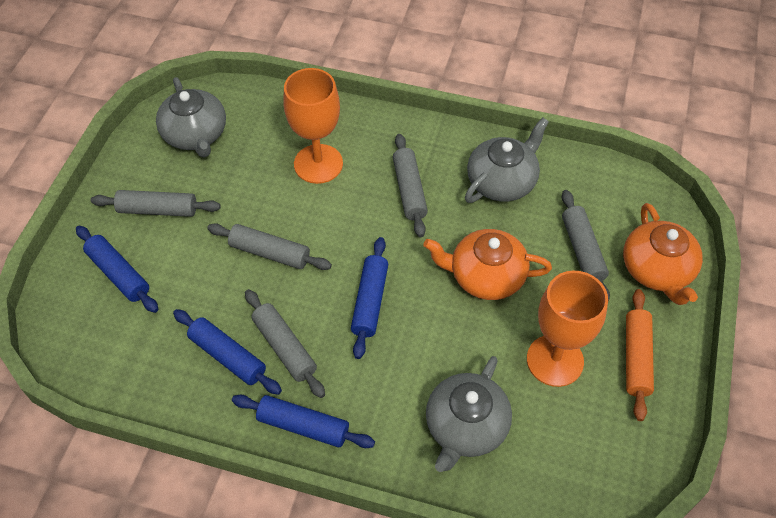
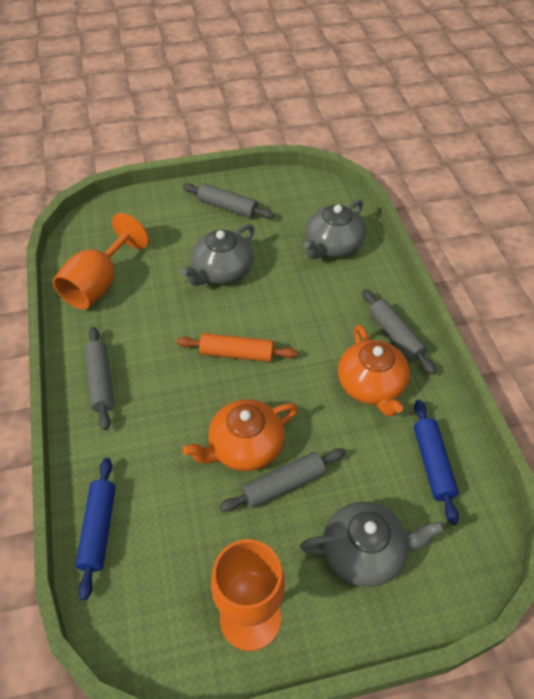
blue rolling pin: [76,226,158,313] [173,309,282,395] [232,395,375,448] [351,237,388,359] = 4 -> [76,458,116,600] [414,400,459,525] = 2
grey rolling pin: [91,190,221,217] [207,223,332,270] [245,289,325,398] [393,134,428,237] [562,190,610,301] = 5 -> [84,327,114,430] [183,183,274,219] [219,448,346,512] [362,289,436,375] = 4

